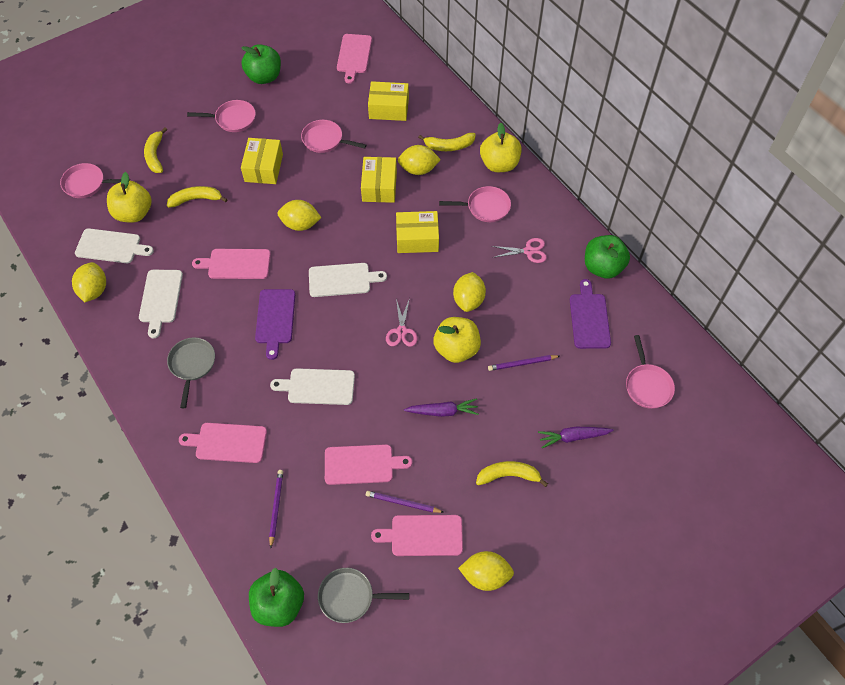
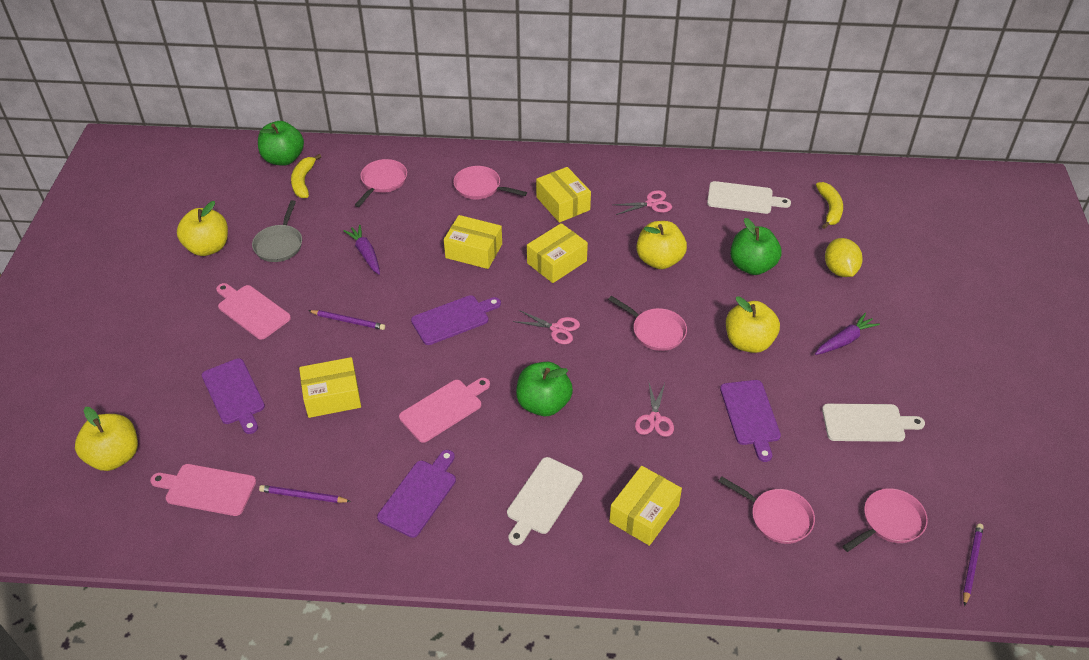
grey pan: [167,337,215,408] [318,568,409,623] = 2 -> [252,200,302,262] = 1
pink cutting board: [179,423,267,463] [192,249,271,279] [325,444,412,485] [337,34,372,84] [371,515,463,556] = 5 -> [150,464,256,516] [216,283,291,340] [399,378,490,443] = 3
pink scissors: [386,298,418,346] [492,238,547,263] = 2 -> [513,310,580,344] [613,190,672,215] [635,383,674,437] = 3
purple cutting board: [255,289,295,360] [570,279,611,349] = 2 -> [202,358,265,434] [377,450,456,538] [411,295,501,345] [720,380,781,462] = 4
white cutting board: [75,228,154,263] [139,270,183,338] [270,368,355,405] [309,263,387,297] = 4 -> [507,457,583,545] [707,181,791,214] [822,404,925,442] = 3
yellow apple: [107,172,152,223] [433,317,481,363] [480,123,522,172] = 3 -> [75,407,138,471] [177,201,228,256] [636,221,687,269] [726,296,780,353] = 4
yellow banana: [144,127,167,173] [167,186,228,208] [418,133,476,151] [476,461,548,487] = 4 -> [291,154,322,198] [816,182,843,229] = 2
yellow box: [241,138,283,184] [361,157,397,203] [368,81,409,121] [396,211,439,253] = 4 -> [299,357,361,418] [444,215,502,269] [527,223,588,283] [536,167,591,223] [609,466,682,546] = 5
yellow lemon: [72,262,106,302] [278,200,321,231] [398,145,441,175] [453,272,486,312] [458,551,514,591] = 5 -> [825,238,862,277] = 1

